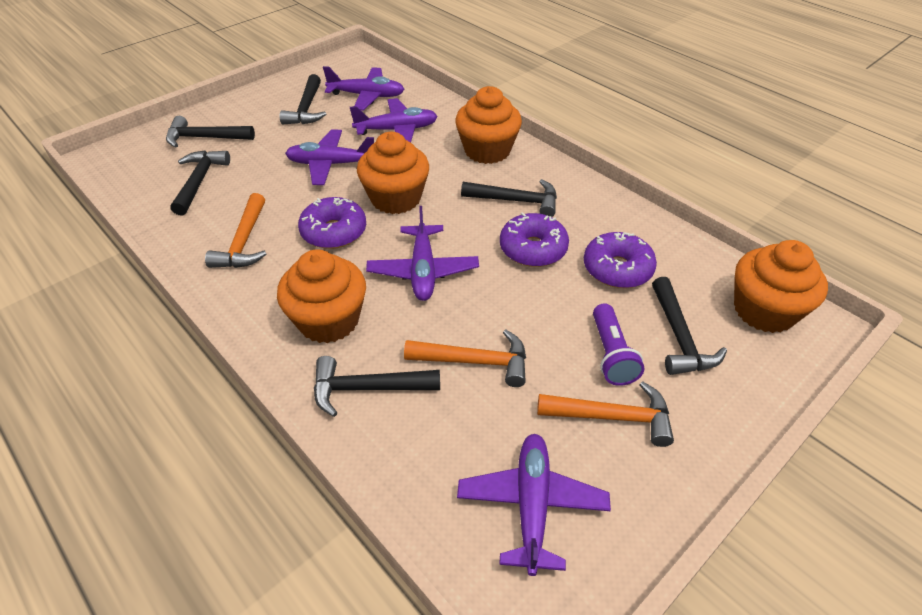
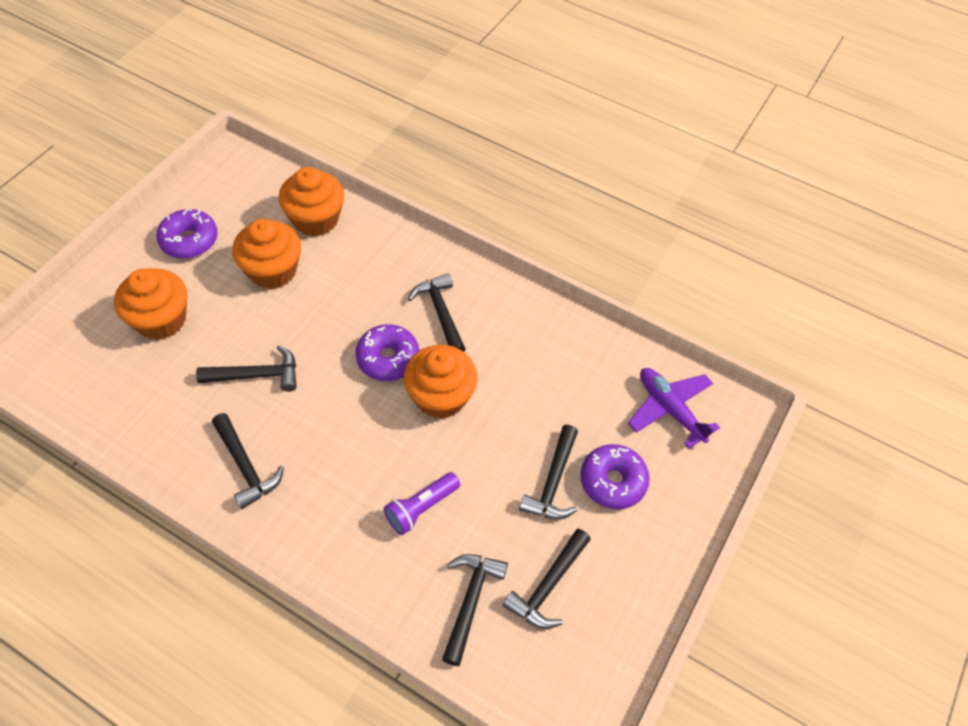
orange hammer: [205,193,266,268] [404,330,526,387] [537,381,674,447] = 3 -> none = 0
purple plane: [285,129,374,185] [323,66,404,111] [350,98,438,142] [366,206,479,301] [457,434,611,576] = 5 -> [628,368,720,448] = 1

